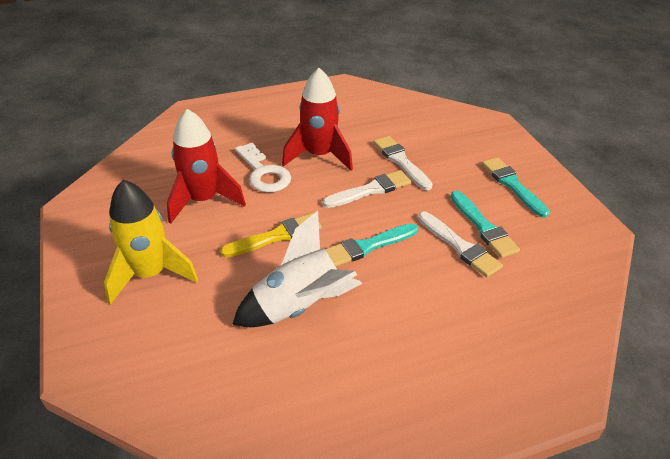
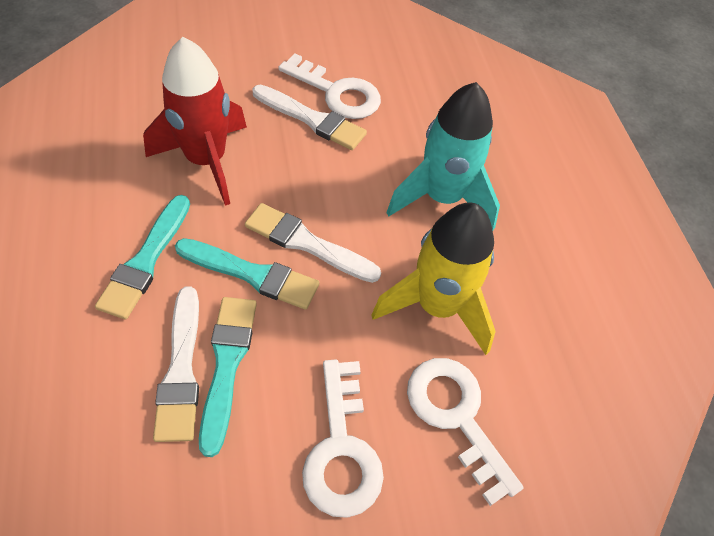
red rocket: [167,109,246,224] [282,68,353,171] = 2 -> [143,37,247,206] = 1
turquoise rocket: none = 0 -> [386,82,500,231] = 1
white key: [235,143,291,193] = 1 -> [278,54,381,119] [302,360,384,518] [407,358,524,506] = 3
white rocket: [232,211,362,327] = 1 -> none = 0
yellow brush: [220,213,322,257] = 1 -> none = 0

